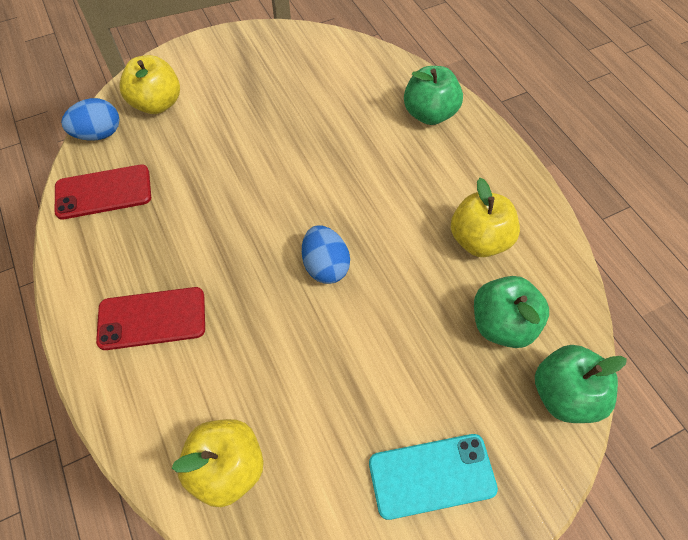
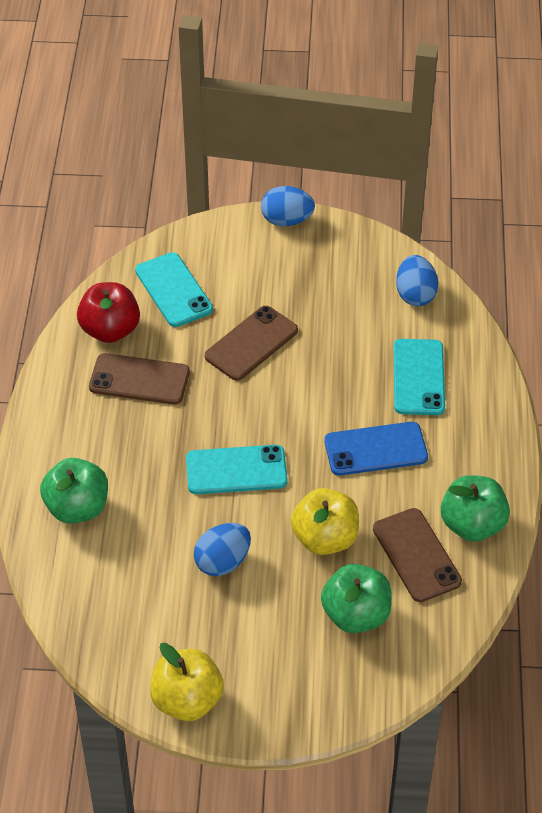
blue egg: [61,98,119,141] [302,225,350,284] = 2 -> [194,523,251,576] [261,186,315,226] [396,255,438,306] = 3
blue phone: none = 0 -> [324,422,428,476] = 1
brown phone: none = 0 -> [89,353,190,405] [205,306,298,381] [373,508,462,602] = 3
red apple: none = 0 -> [77,282,140,343] = 1
red phone: [55,164,151,219] [96,287,205,350] = 2 -> none = 0
turquoise phone: [369,434,498,520] = 1 -> [135,252,213,327] [186,445,287,494] [394,339,445,415] = 3
yellow apple: [119,55,180,114] [172,419,264,507] [451,178,520,257] = 3 -> [150,643,224,721] [291,488,359,555] = 2

